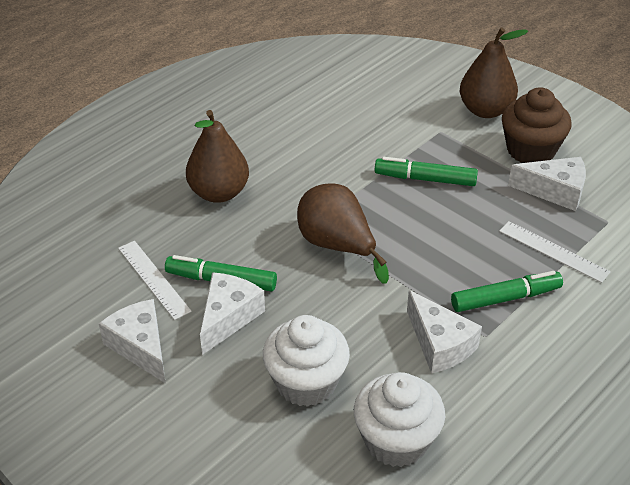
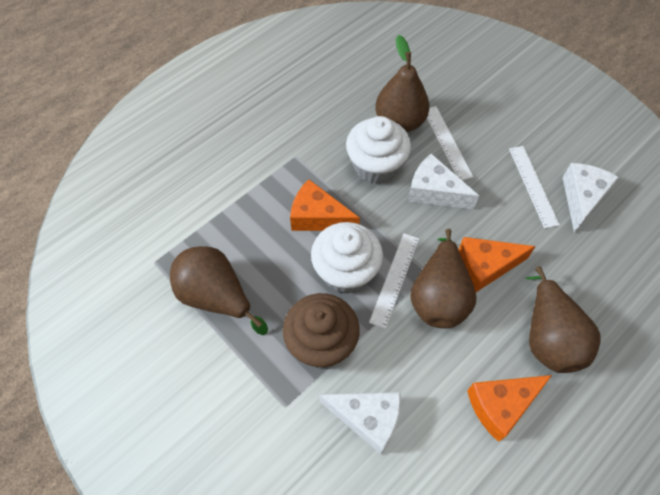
brown pear: [186,110,249,203] [297,183,389,284] [460,28,528,118] = 3 -> [170,246,268,335] [375,35,429,132] [410,229,476,328] [525,266,601,373] = 4
green marker: [165,255,277,292] [375,157,478,186] [451,271,563,312] = 3 -> none = 0
orange cheese: none = 0 -> [290,179,360,231] [458,237,536,292] [467,375,552,442] = 3
white cheese: [99,299,166,383] [200,272,265,355] [407,290,482,374] [508,157,586,211] = 4 -> [319,392,401,454] [408,154,479,209] [562,163,619,233] = 3
white ruler: [118,241,192,320] [499,221,611,283] = 2 -> [369,233,419,329] [427,106,473,180] [509,146,560,228] = 3

